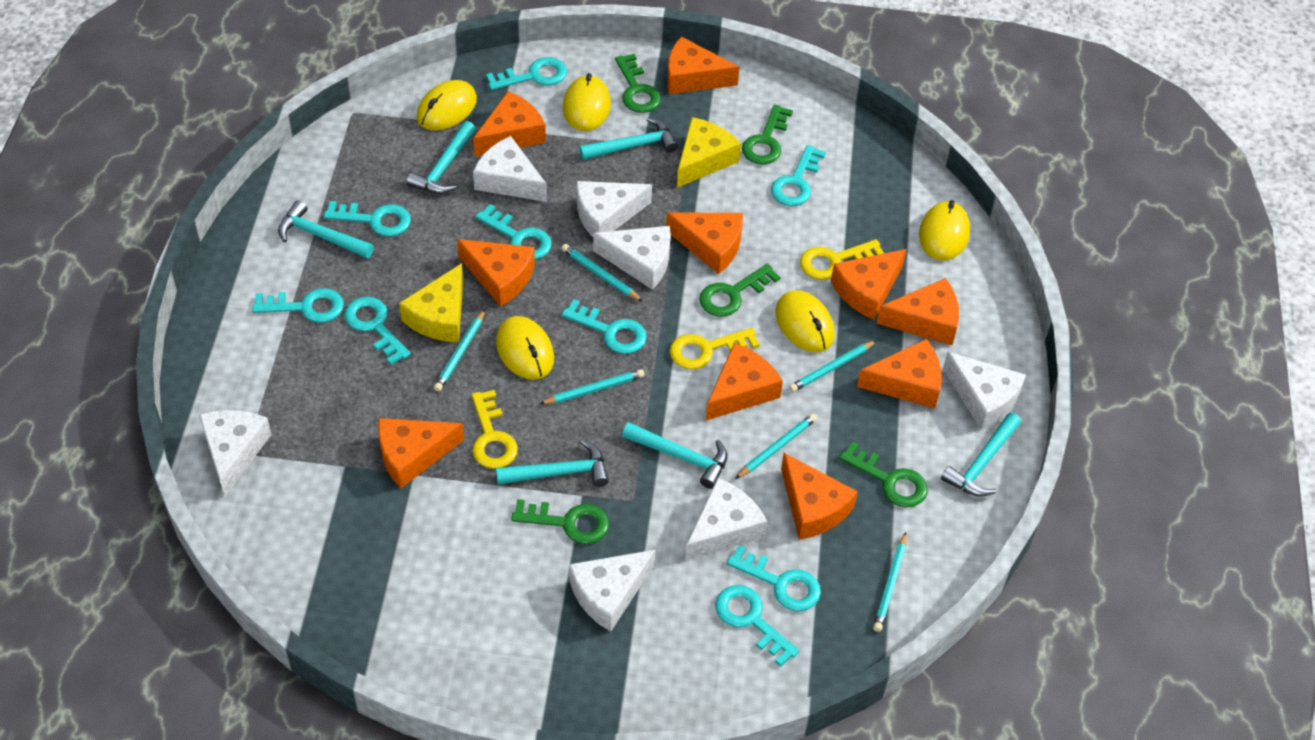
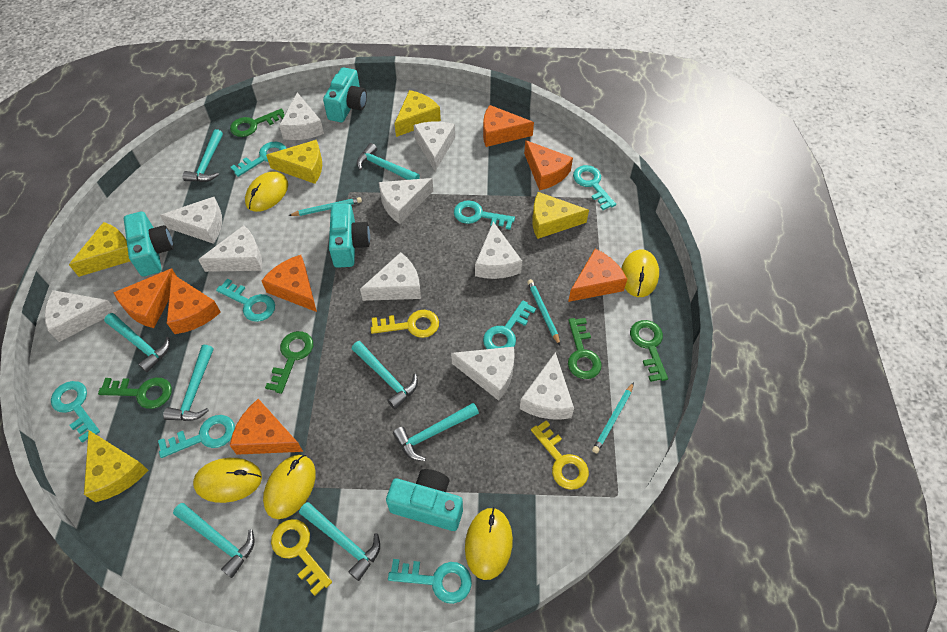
orange cheese: [378,418,464,488] [457,239,535,307] [473,91,546,156] [666,212,743,274] [667,36,739,94] [706,343,783,420] [781,453,858,540] [831,249,907,320] [857,339,942,408] [876,278,959,345] = 10 -> [113,268,176,328] [167,274,221,334] [230,399,303,455] [261,255,317,312] [483,105,534,147] [524,140,573,191] [568,249,627,302] = 7
turquoise camera: none = 0 -> [124,211,174,277] [323,67,367,122] [329,204,370,268] [386,469,463,531] = 4
turquoise hammer: [278,200,374,258] [407,121,476,194] [496,440,609,487] [579,117,678,160] [622,422,727,489] [941,413,1021,497] = 6 -> [104,313,170,372] [163,345,214,421] [173,503,255,578] [183,129,223,182] [299,502,380,581] [352,341,418,409] [357,143,420,180] [393,403,479,461] = 8
turquoise key: [252,288,344,323] [324,201,411,237] [344,297,411,365] [476,204,552,260] [486,57,567,90] [562,299,647,354] [715,585,799,667] [727,545,821,611] [771,145,826,206] = 9 -> [51,381,100,443] [158,415,235,458] [216,279,275,322] [231,142,287,177] [388,559,472,604] [454,200,515,230] [483,300,536,349] [573,165,616,210] = 8
turquoise pencil: [434,310,485,391] [539,369,645,404] [561,244,643,302] [735,413,817,479] [789,341,876,392] [873,532,907,632] = 6 -> [288,197,362,216] [527,279,560,345] [592,382,634,453] = 3
white cheese: [199,410,271,497] [473,136,547,202] [569,549,656,632] [577,181,652,237] [593,226,671,290] [685,478,767,561] [943,352,1026,430] = 7 -> [45,290,117,342] [160,197,222,244] [198,225,262,272] [279,92,324,140] [360,252,421,301] [379,178,433,224] [413,121,455,171] [451,347,515,401] [475,222,522,279] [520,352,574,420] = 10
yellow cheese: [399,263,463,343] [677,117,741,188] = 2 -> [69,222,130,277] [84,430,148,502] [266,140,322,184] [394,90,441,137] [532,192,589,239] = 5

